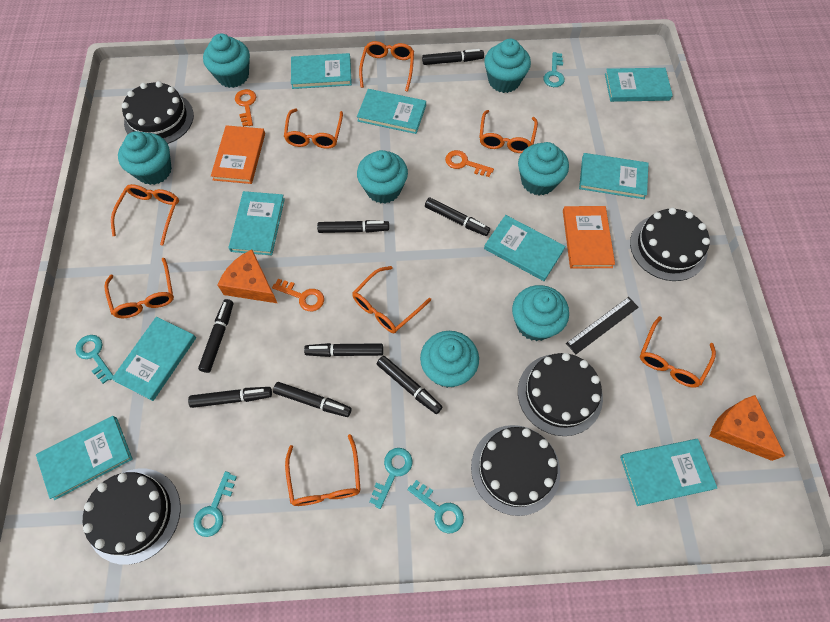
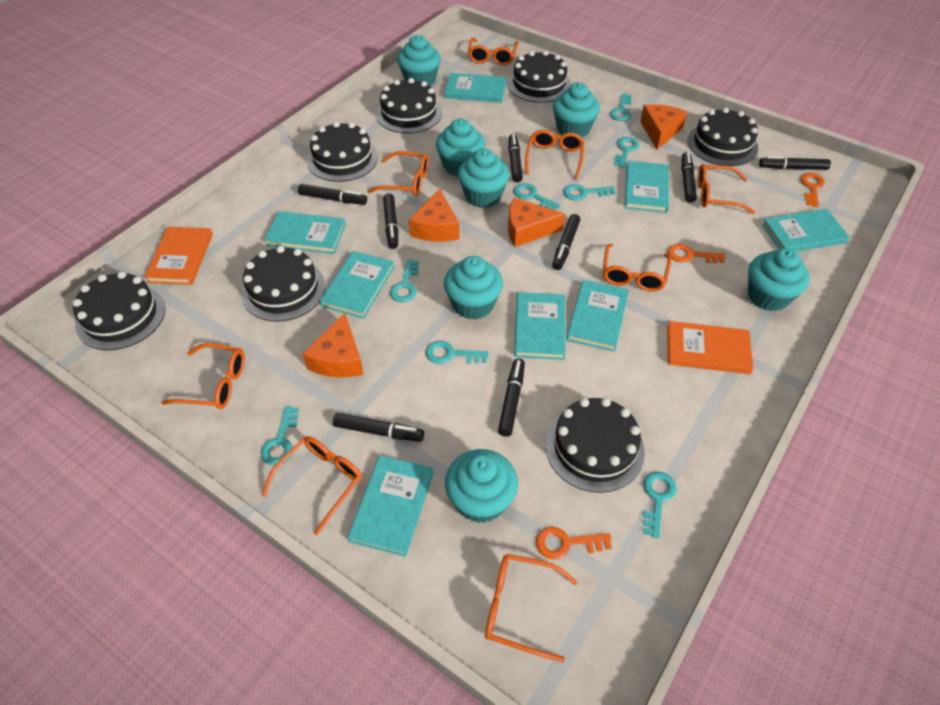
black cake: [83,469,181,565] [122,81,194,144] [471,425,560,516] [518,353,603,436] [630,208,710,281] = 5 -> [73,271,165,350] [241,246,326,321] [307,122,378,182] [376,78,442,133] [508,51,571,103] [545,398,645,493] [688,107,758,166] = 7
black ruler: [566,297,639,354] = 1 -> none = 0
orange cheese: [218,250,277,303] [710,395,785,461] = 2 -> [303,312,364,378] [409,189,459,242] [508,198,565,247] [640,104,687,150] = 4
turquoise book: [36,416,133,500] [112,317,196,401] [229,191,285,255] [291,53,352,89] [357,89,426,134] [484,215,566,281] [579,153,649,199] [605,68,673,102] [620,439,717,506] = 9 -> [264,211,346,254] [320,251,394,319] [347,455,433,557] [444,73,506,103] [514,292,566,360] [566,280,629,352] [625,161,669,213] [762,209,850,251] = 8
turquoise key: [75,335,114,384] [194,471,237,537] [369,448,413,509] [407,480,464,533] [544,52,565,87] = 5 -> [261,406,299,465] [390,259,419,302] [426,341,489,364] [513,183,561,210] [564,184,615,200] [610,94,631,121] [614,137,639,168] [643,472,677,538] = 8

